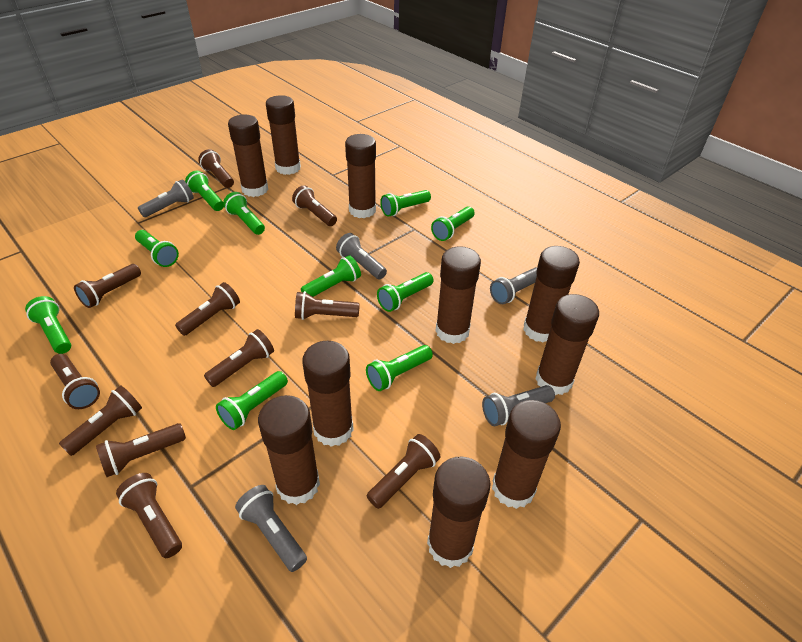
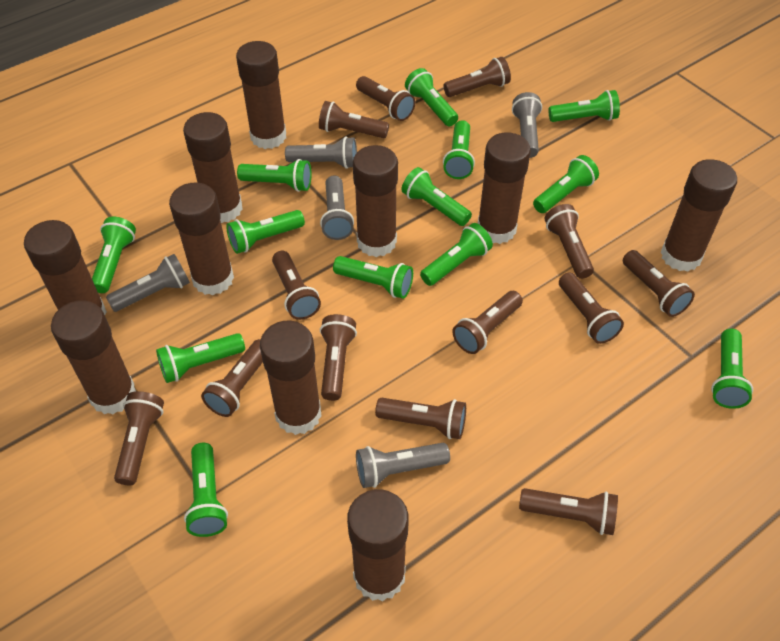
brown flashlight: [50,354,100,409] [59,385,142,456] [74,264,141,308] [96,423,186,477] [116,473,182,558] [175,282,240,336] [198,149,234,188] [204,329,274,387] [292,185,337,226] [295,291,360,320] [367,434,441,509] = 11 -> [114,391,164,485] [201,339,263,417] [272,251,321,320] [319,101,389,138] [320,314,357,401] [356,76,415,121] [375,398,466,439] [444,57,511,97] [452,291,523,354] [519,488,618,535] [544,204,594,279] [559,272,624,344] [623,250,695,317] = 13
green flashlight: [25,296,71,354] [135,230,179,267] [185,171,224,211] [216,371,288,430] [223,192,265,235] [301,255,361,297] [366,345,433,391] [377,272,434,312] [380,190,431,217] [431,206,475,241] = 10 -> [92,217,136,293] [156,333,245,383] [184,443,228,537] [226,210,305,254] [237,159,312,192] [333,256,413,299] [401,167,472,226] [405,68,458,126] [420,223,493,286] [443,120,475,179] [533,155,599,213] [549,90,620,122] [711,329,753,409] = 13

